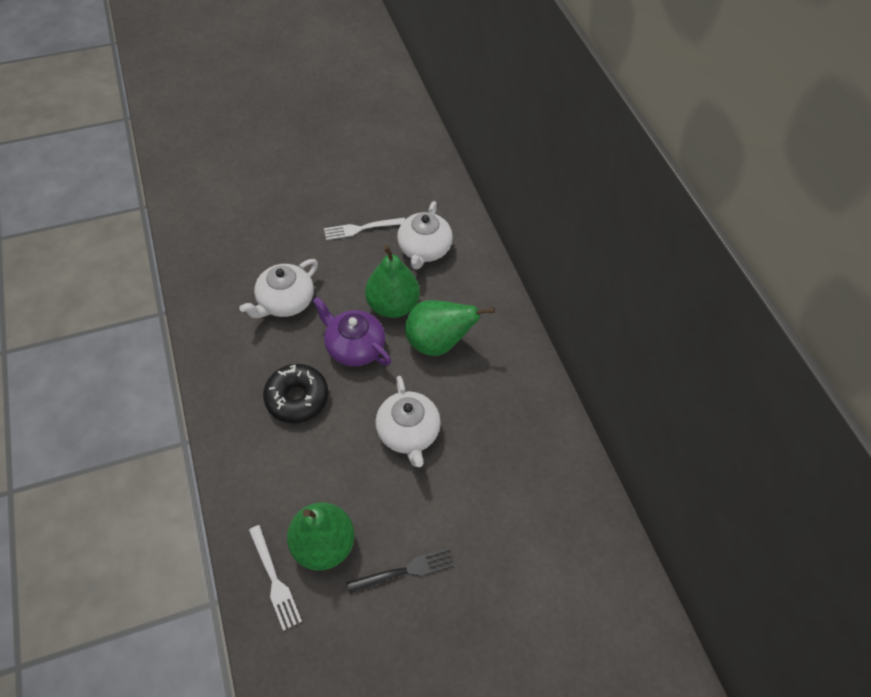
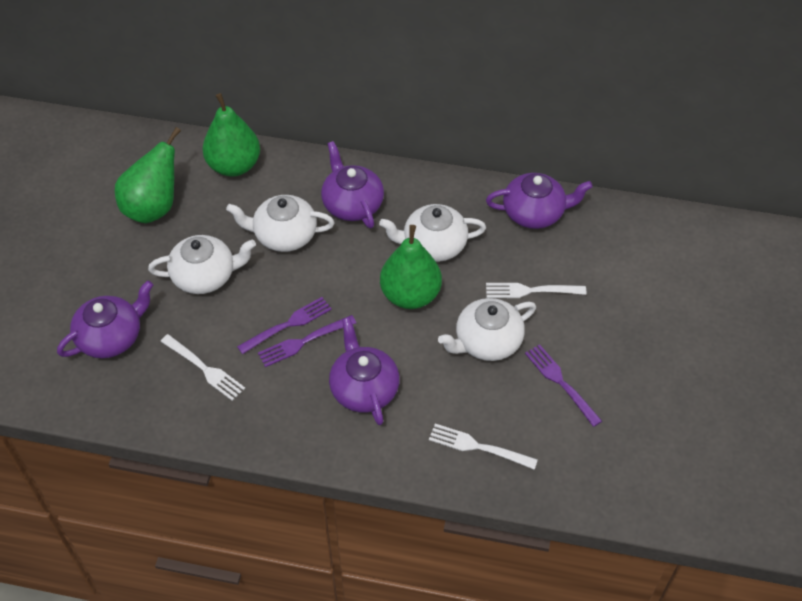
black donut: [263,364,328,423] = 1 -> none = 0
black fork: [346,548,454,594] = 1 -> none = 0
purple fork: none = 0 -> [237,297,332,354] [258,315,356,367] [525,344,602,427] = 3
purple teapot: [312,297,391,367] = 1 -> [57,280,153,358] [321,141,384,228] [329,318,400,425] [486,173,593,229] = 4
white fork: [249,525,302,631] [324,218,405,240] = 2 -> [160,334,245,401] [429,424,538,470] [486,283,586,298] = 3
white teapot: [240,259,318,318] [375,376,441,467] [397,201,453,270] = 3 -> [148,235,256,294] [226,195,334,252] [379,204,486,262] [438,298,536,361] = 4

